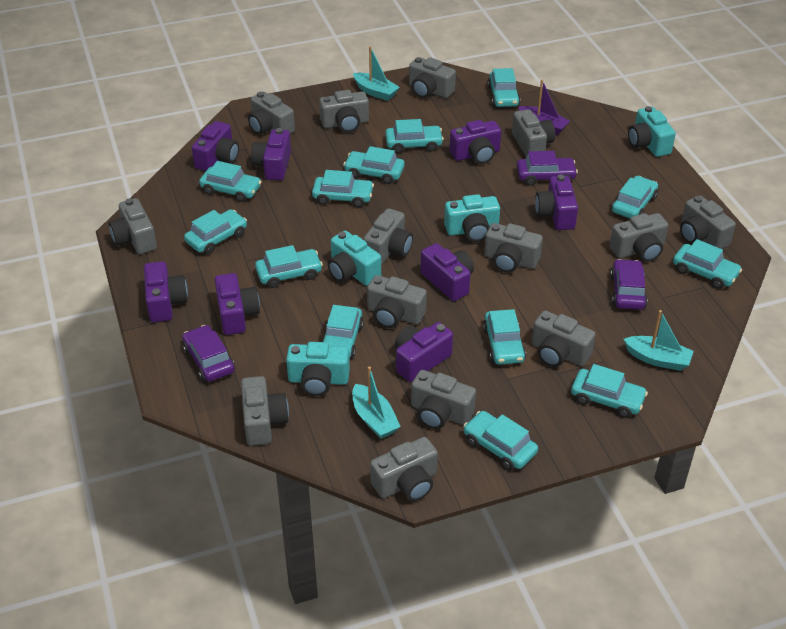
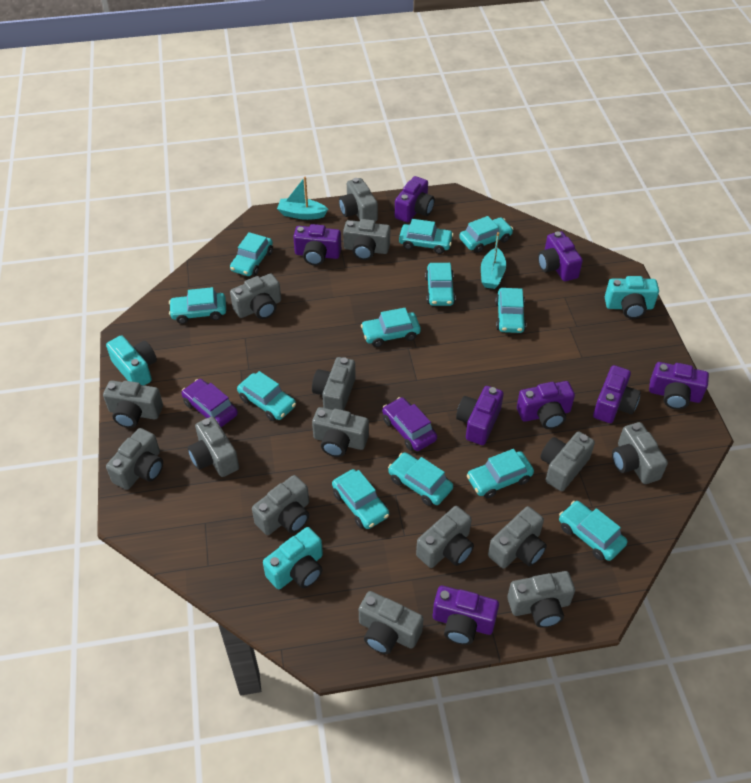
grey camera: [109,198,157,254] [241,376,289,446] [248,92,295,135] [319,90,369,132] [363,208,413,265] [367,275,427,328] [370,437,438,501] [409,57,456,98] [411,370,476,429] [484,223,543,273] [512,109,555,156] [532,311,596,367] [609,213,668,262] [680,196,736,249] = 14 -> [103,380,163,428] [106,428,163,490] [188,416,239,477] [230,273,281,319] [252,475,309,535] [312,357,356,410] [312,407,369,457] [339,178,378,222] [343,219,390,260] [359,591,424,654] [416,506,474,568] [488,506,547,569] [507,571,575,628] [540,432,595,491] [612,422,668,484] = 15
purple boat: [519,80,570,135] = 1 -> none = 0
purple car: [182,325,235,382] [517,151,578,186] [610,259,648,310] = 3 -> [181,379,238,427] [382,397,437,451] = 2
turquoise boat: [352,366,401,439] [353,46,400,101] [624,310,694,371] = 3 -> [277,177,328,220] [481,232,506,289] = 2
turquoise camera: [286,342,350,396] [328,231,381,286] [444,194,500,242] [628,106,676,157] = 4 -> [106,335,157,385] [263,527,323,589] [605,276,659,319] = 3
turquoise car: [184,209,247,254] [199,161,262,202] [255,245,323,288] [312,170,374,207] [321,305,364,359] [343,146,405,184] [385,119,444,153] [464,411,538,470] [483,309,526,365] [488,68,520,107] [571,364,648,418] [612,176,658,218] [673,239,742,289] = 13 -> [169,287,226,324] [230,232,273,276] [237,371,296,421] [332,469,389,529] [361,308,421,347] [388,452,453,506] [399,219,454,254] [425,263,456,306] [459,216,513,253] [467,449,534,498] [495,288,526,333] [559,501,628,561] = 12

